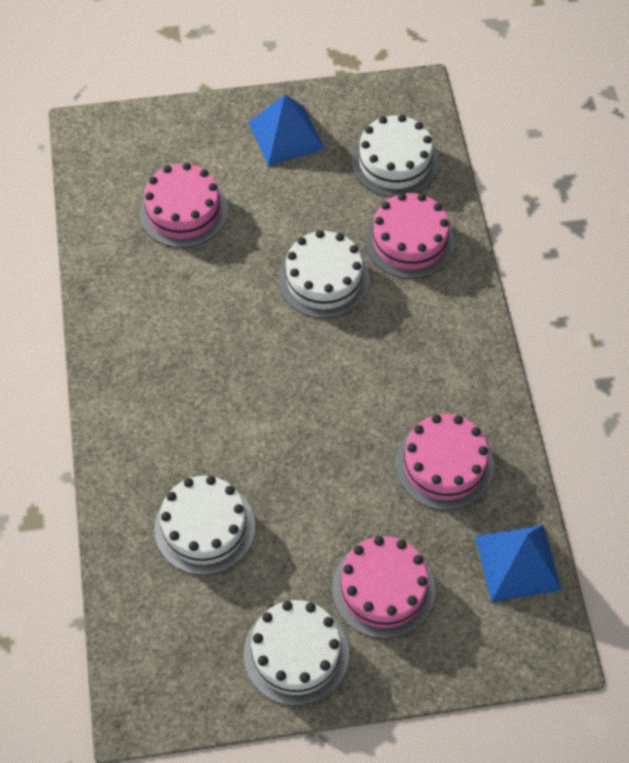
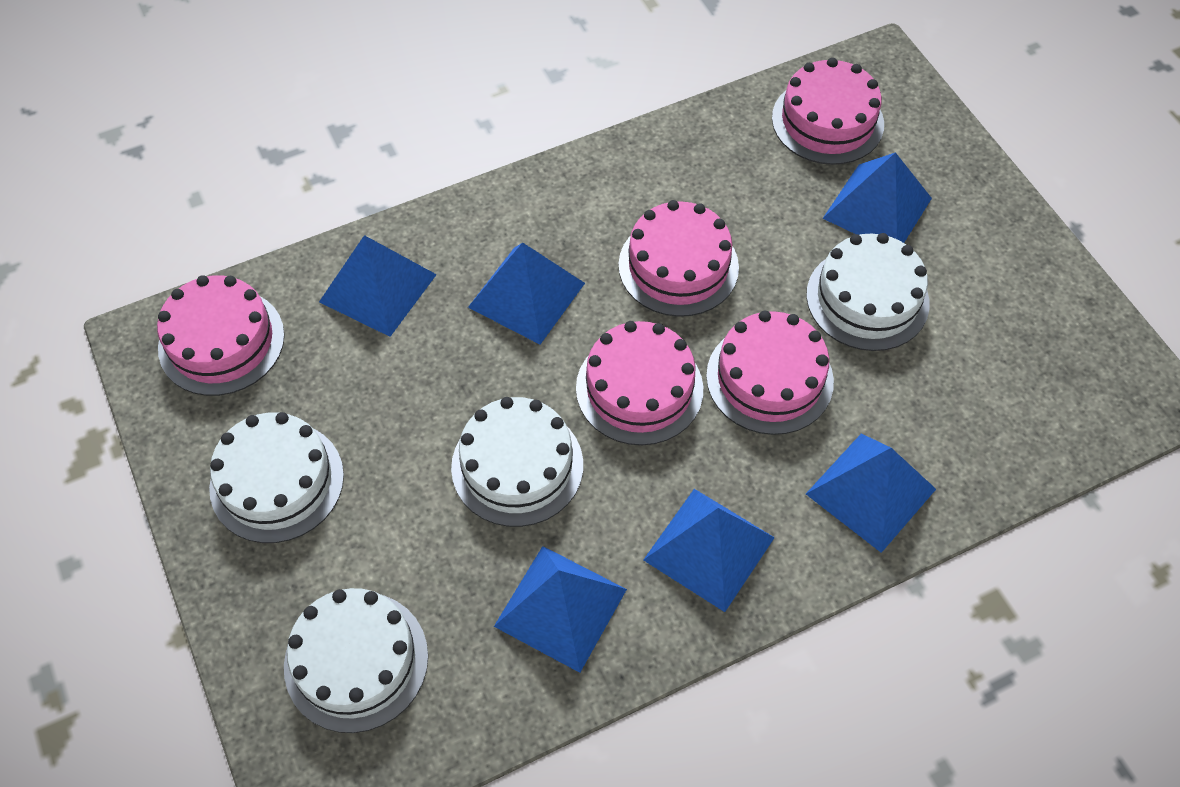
blue pyramid: [248,94,324,166] [475,525,561,602] = 2 -> [319,235,437,337] [468,242,585,344] [494,546,627,673] [643,489,775,612] [806,434,936,553] [822,152,932,243] = 6
pink cake: [139,163,228,248] [332,536,435,639] [365,193,455,279] [395,414,494,510] = 4 -> [157,275,285,396] [576,321,703,445] [619,200,739,317] [706,311,834,435] [772,58,884,165] = 5

